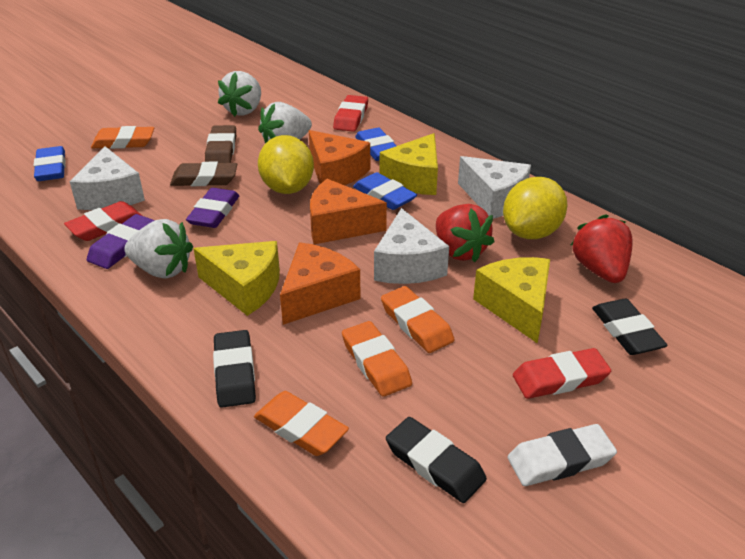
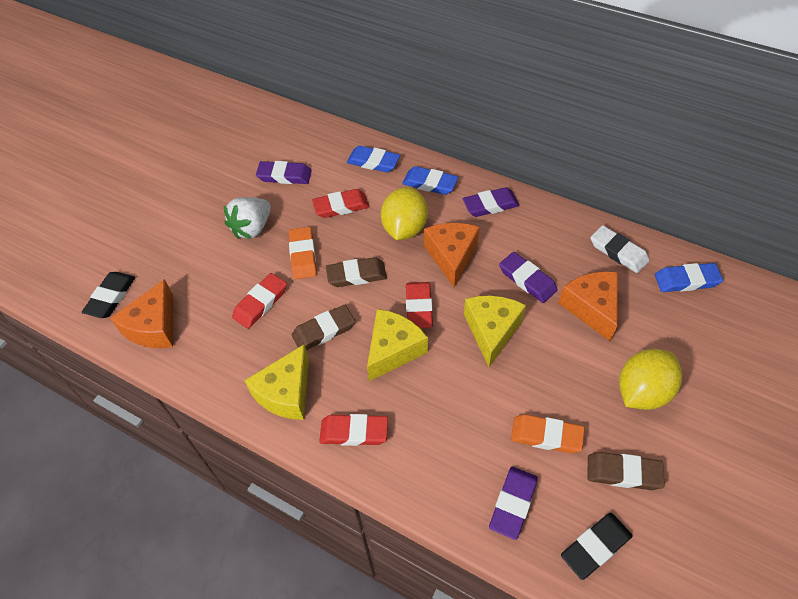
black eraser: [213,330,256,408] [386,417,487,503] [592,299,668,355] = 3 -> [82,272,135,318] [561,513,632,580] = 2
brown eraser: [170,162,238,186] [205,125,236,163] = 2 -> [292,305,355,350] [326,257,387,287] [588,452,665,490] = 3
orange eraser: [91,126,154,149] [254,391,349,456] [342,321,412,397] [381,286,454,353] = 4 -> [289,227,316,279] [511,414,584,453] = 2
purple eraser: [87,214,155,269] [186,188,239,228] = 2 -> [256,161,312,184] [463,187,520,217] [489,467,538,540] [499,252,558,303] = 4
red eraser: [64,201,142,241] [333,95,368,132] [513,348,611,399] = 3 -> [232,273,287,329] [312,189,369,218] [319,414,388,446] [406,282,433,328] = 4
red strawberry: [436,204,495,262] [570,214,633,283] = 2 -> none = 0
white cheese: [70,146,145,210] [374,208,449,284] [458,156,531,219] = 3 -> none = 0
white strawberry: [124,219,193,278] [218,71,261,117] [258,102,312,144] = 3 -> [224,197,271,239] = 1

